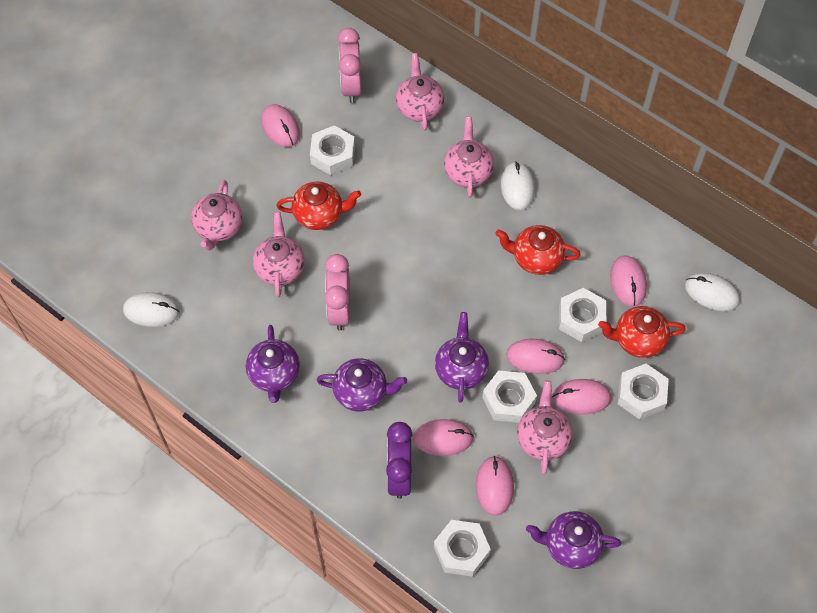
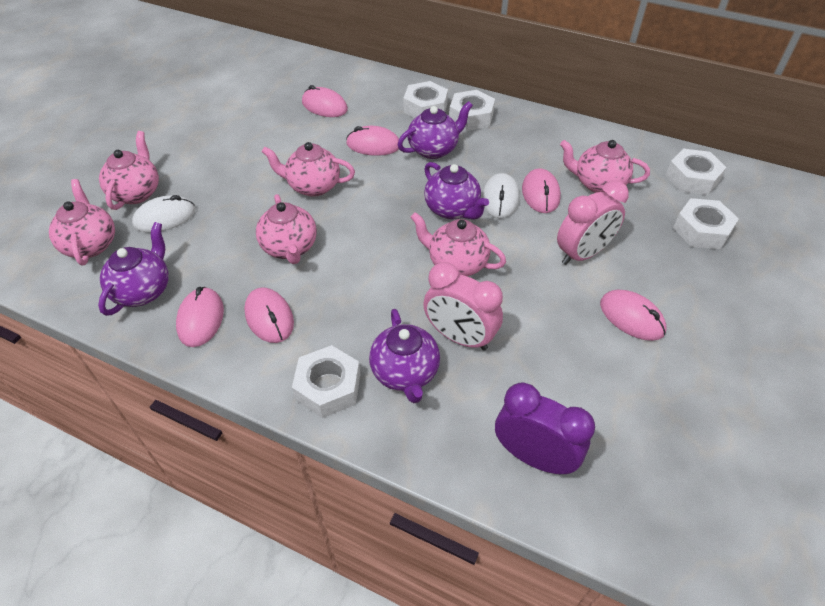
pink teapot: [191,180,243,250] [253,212,305,297] [396,53,444,131] [444,117,494,198] [517,380,573,474] = 5 -> [49,179,115,265] [99,131,159,210] [256,194,317,264] [262,142,355,197] [410,212,506,276] [560,140,650,193] = 6
red teapot: [276,182,361,230] [495,225,581,275] [598,306,686,358] = 3 -> none = 0
white mouse: [123,292,180,327] [501,161,535,210] [685,273,740,311] = 3 -> [132,195,195,232] [482,173,520,218] = 2

